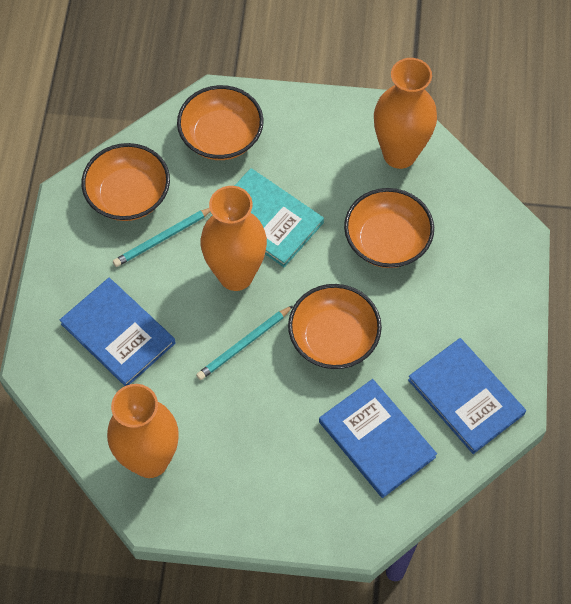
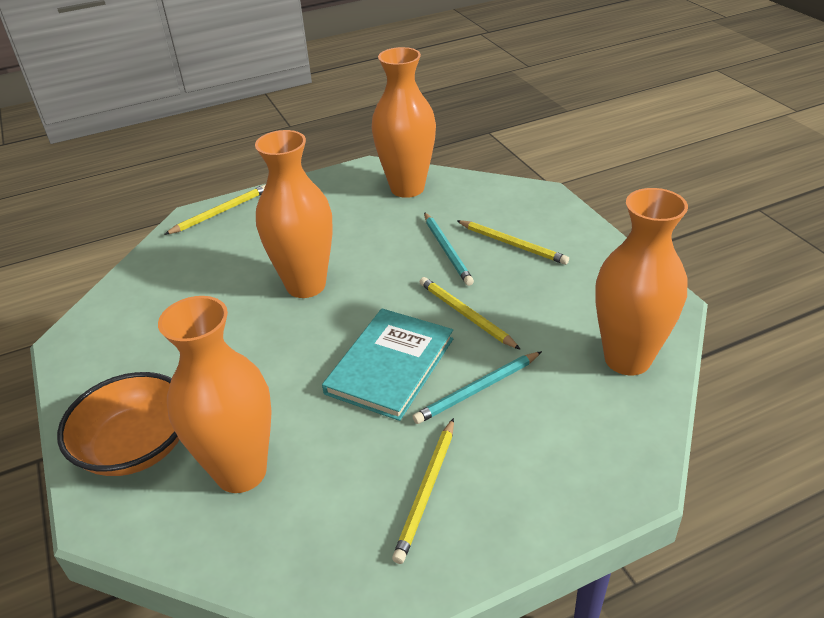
blue book: [60,278,176,386] [319,379,437,498] [408,338,526,454] = 3 -> none = 0
orange bowl: [81,143,170,221] [177,85,264,160] [288,284,382,369] [344,188,434,268] = 4 -> [57,372,179,476] = 1
orange vase: [107,384,179,478] [200,186,267,291] [374,58,437,169] = 3 -> [158,296,272,493] [255,130,333,298] [372,47,436,198] [595,188,688,375] = 4
yellow pencil: none = 0 -> [164,185,265,235] [392,418,454,564] [420,277,521,350] [456,220,569,265] = 4

